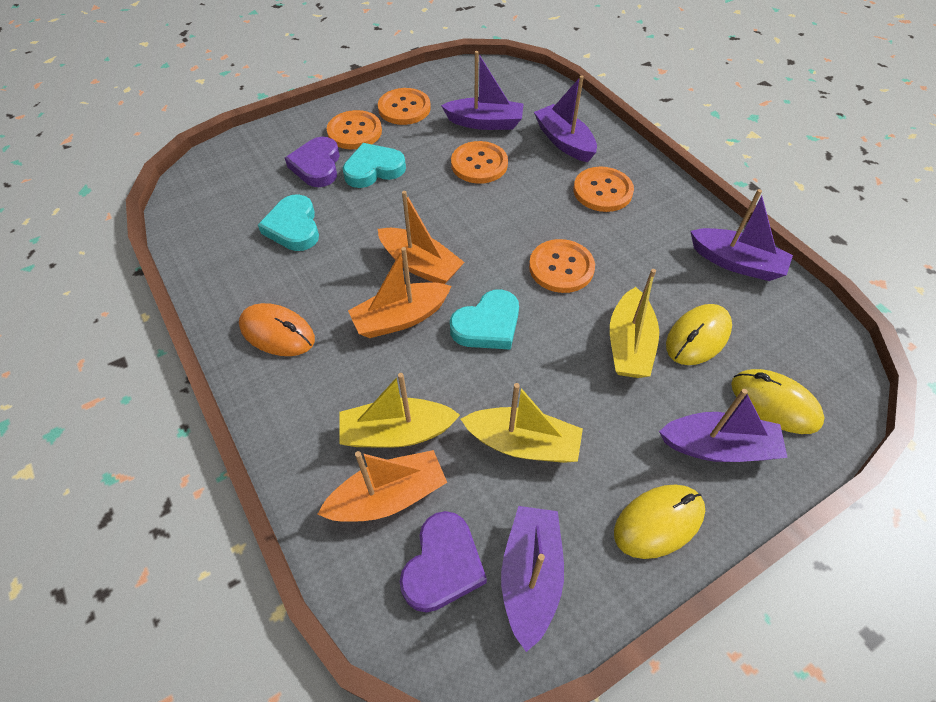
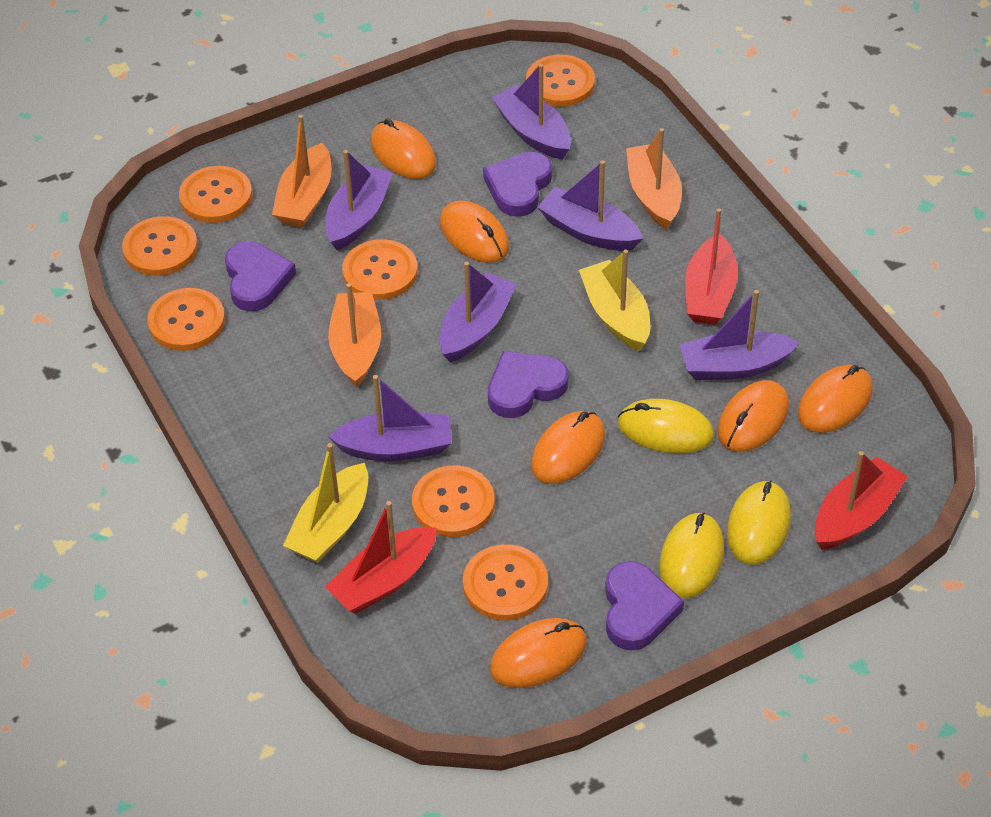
orange button: [327,110,382,149] [378,88,431,125] [451,141,508,184] [529,239,595,293] [574,167,634,212] = 5 -> [122,216,198,276] [147,288,225,351] [179,166,252,223] [342,239,418,300] [412,465,495,537] [463,544,548,621] [526,55,595,107] = 7
orange mouse: [239,303,315,356] = 1 -> [371,118,436,179] [440,201,509,263] [490,618,587,688] [531,411,605,484] [717,380,789,452] [798,365,873,433] = 6
purple boat: [441,51,523,130] [501,506,564,652] [534,75,597,162] [659,389,788,462] [690,189,793,281] = 5 -> [325,150,393,250] [328,375,451,461] [439,262,517,362] [492,64,571,160] [537,161,643,251] [679,290,800,380] = 6
purple heart: [285,137,340,187] [400,511,487,613] = 2 -> [225,241,296,311] [483,152,552,217] [488,351,568,418] [605,561,684,650] = 4
red boat: none = 0 -> [325,501,436,614] [685,208,738,325] [815,451,908,550] = 3
turquoise heart: [258,194,319,251] [343,143,406,188] [450,289,519,350] = 3 -> none = 0
yellow boat: [340,373,460,448] [461,383,583,463] [610,269,659,378] = 3 -> [283,443,368,563] [579,249,650,351] = 2

